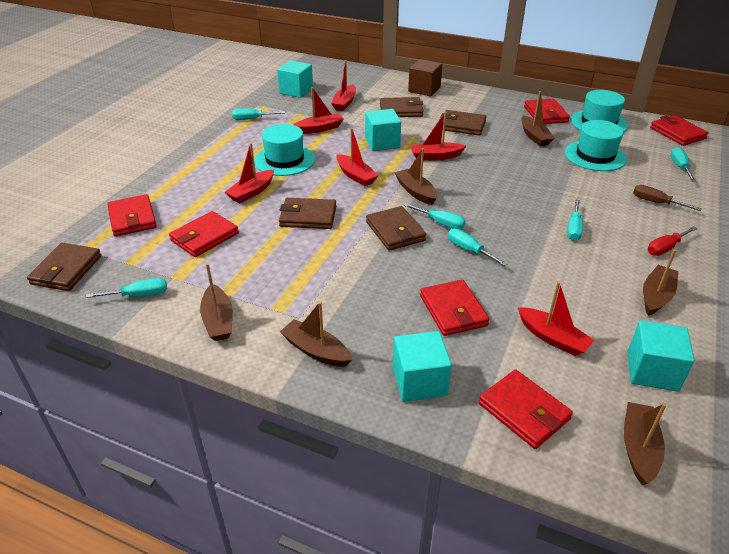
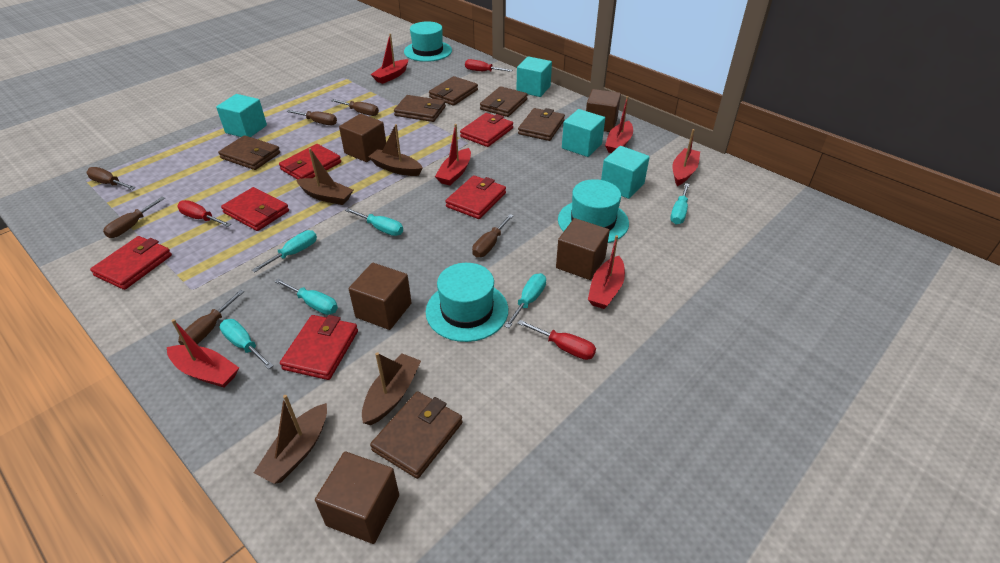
brown boat: [200,263,233,341] [280,302,352,367] [395,148,437,205] [521,91,555,146] [624,402,667,485] [643,249,678,316] = 6 -> [254,395,327,484] [297,148,353,205] [362,352,421,425] [368,124,423,176] = 4
brown cube: [408,59,442,96] = 1 -> [315,452,399,544] [339,114,386,162] [349,263,412,330] [556,218,610,280] [586,89,621,132] = 5
brown screwdriver: [633,185,702,211] = 1 -> [86,167,136,190] [103,197,165,238] [178,290,244,345] [287,110,337,125] [331,99,379,116] [472,214,514,257] = 6
brown wallet: [27,243,101,291] [279,198,336,229] [366,206,426,251] [380,97,423,117] [440,110,486,136] = 5 -> [218,135,280,170] [370,392,463,479] [394,95,446,122] [429,76,478,106] [480,86,528,117] [518,108,565,141] = 6
red screwdriver: [648,226,698,256] = 1 -> [177,200,231,227] [465,59,512,72] [517,320,596,360] = 3

